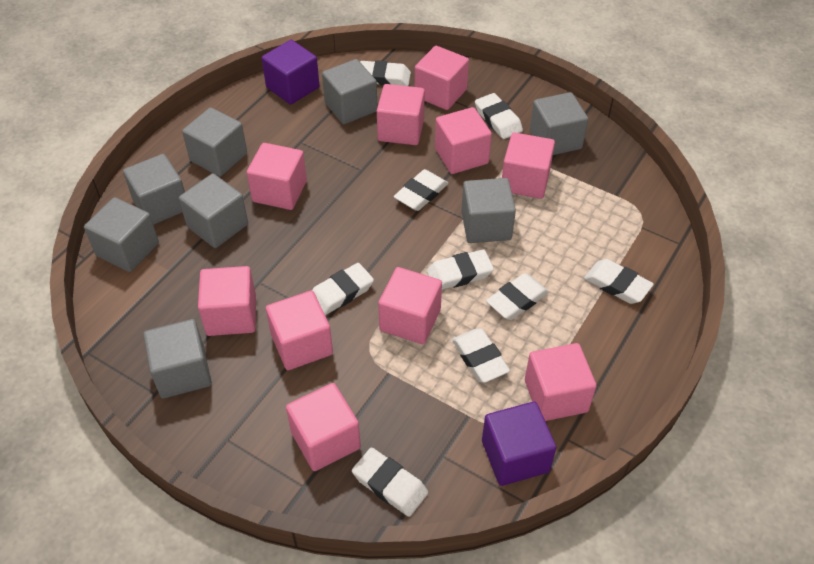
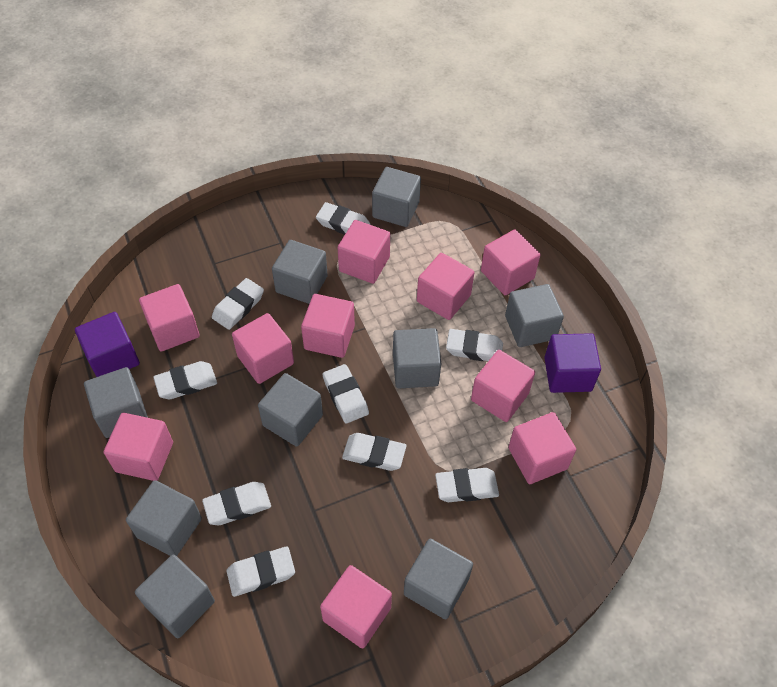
grey cube: [84,197,159,272] [123,154,185,225] [143,319,212,398] [179,174,248,248] [182,107,247,177] [322,59,377,124] [461,178,516,243] [530,92,588,155] = 8 -> [84,367,148,438] [126,480,202,556] [135,555,215,638] [258,373,323,447] [272,240,328,304] [372,167,421,227] [393,328,441,388] [404,538,473,619] [505,284,564,347] = 9

